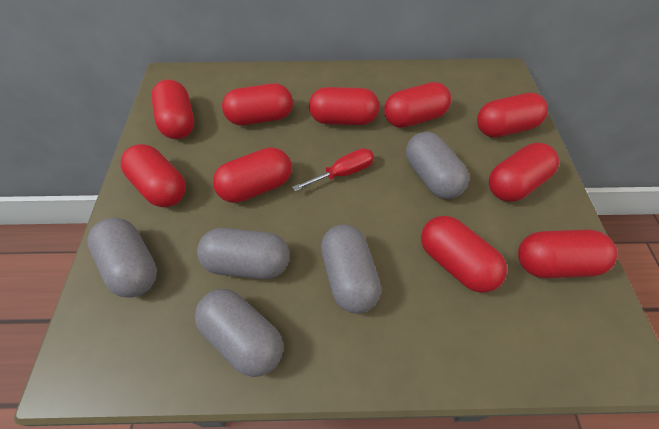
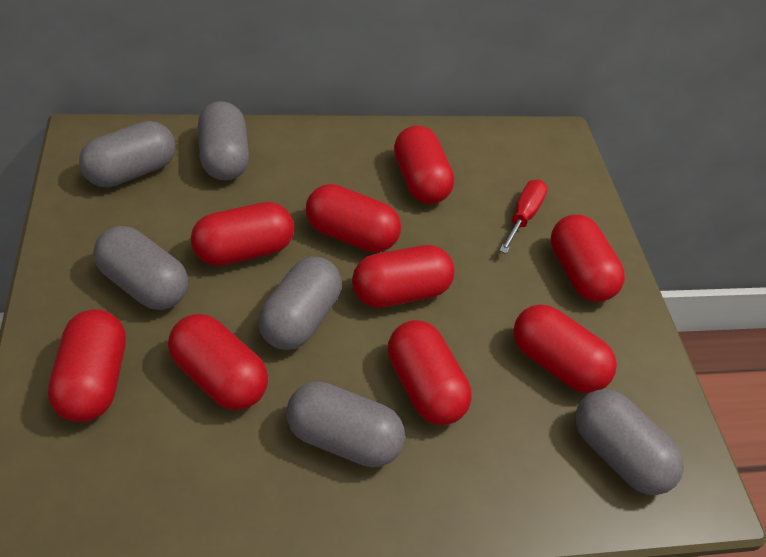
grey capsule: [88,218,157,298] [194,289,283,377] [197,228,289,279] [321,224,381,314] [406,132,469,199] = 5 -> [79,121,175,188] [93,226,188,310] [198,101,249,180] [258,257,342,350] [286,381,405,467] [575,389,684,495] = 6
red capsule: [121,144,186,207] [151,79,194,139] [213,147,292,203] [222,83,293,125] [309,87,379,125] [384,82,451,128] [421,216,507,293] [477,93,548,137] [489,143,559,202] [518,229,618,278] = 10 -> [48,309,126,422] [168,314,268,410] [191,202,294,266] [306,184,401,252] [352,245,455,308] [388,320,472,425] [394,125,454,204] [513,304,617,393] [551,214,625,302] = 9

